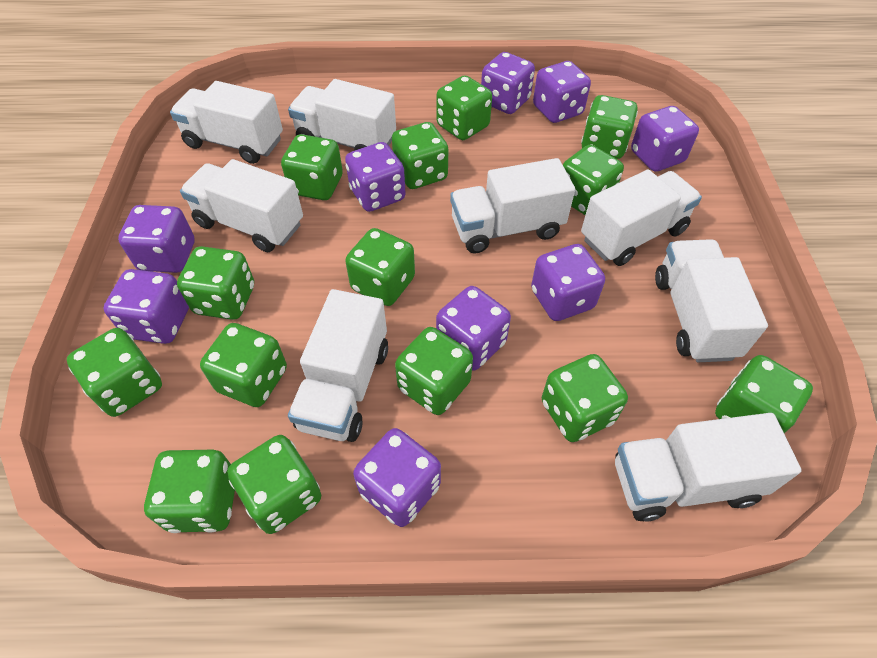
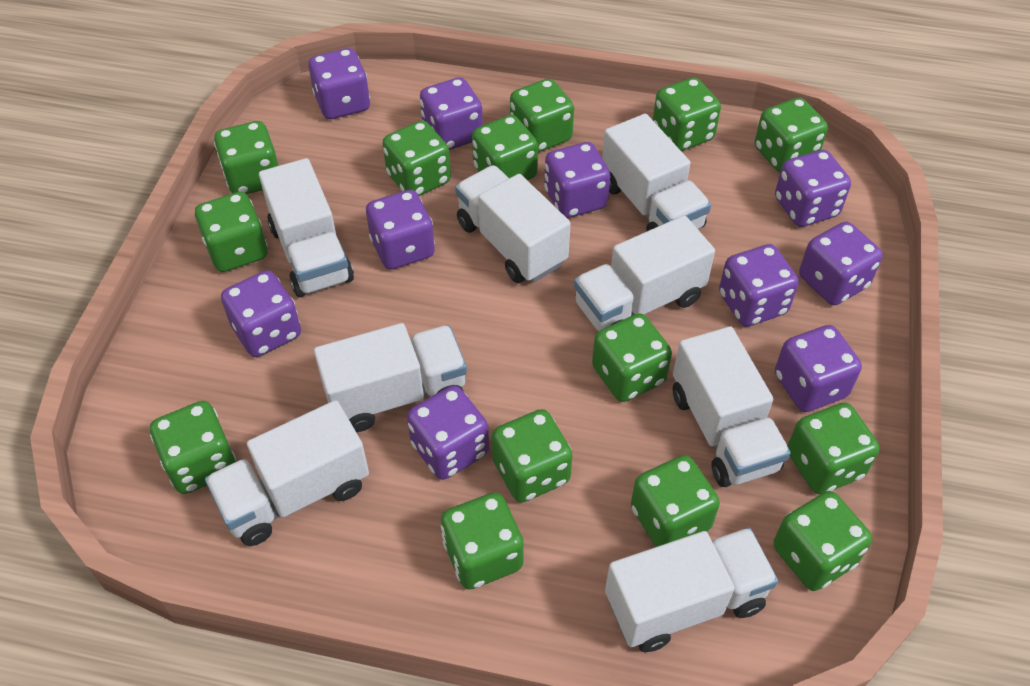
purple dice: [103,269,189,344] [118,205,195,273] [345,142,406,212] [353,428,441,527] [436,286,511,371] [481,52,535,114] [531,244,605,321] [533,61,591,123] [631,106,699,172] = 9 -> [221,270,301,357] [308,48,370,119] [366,190,435,270] [407,385,489,480] [420,77,483,150] [544,142,611,218] [719,244,799,327] [775,150,851,227] [775,325,862,412] [799,222,883,305] = 10

